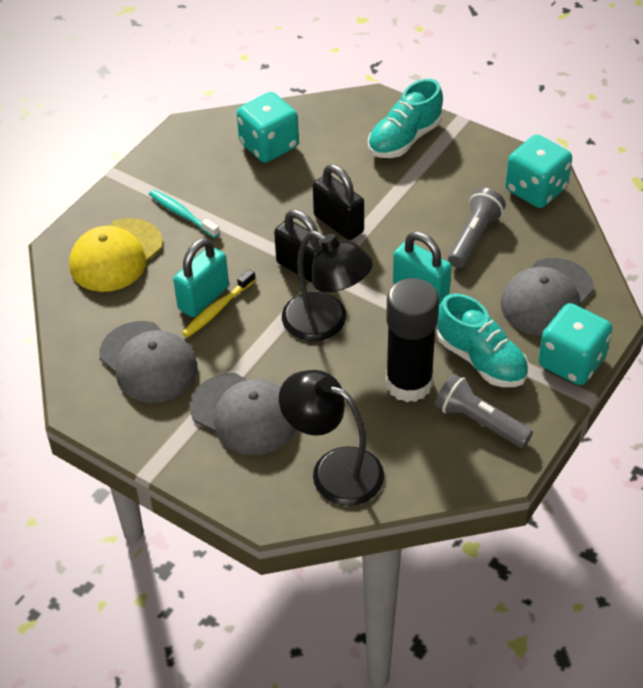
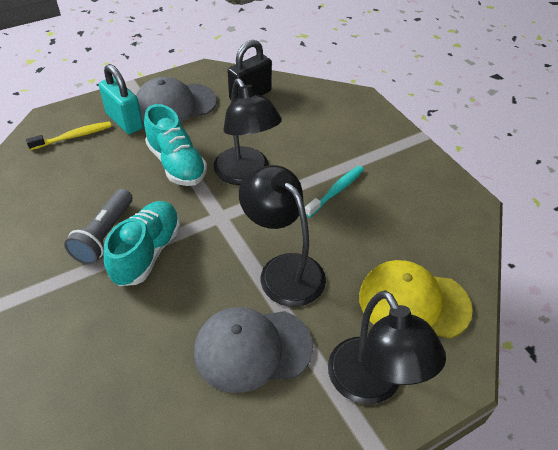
black glue stick: [386,278,439,402] = 1 -> none = 0
black lamp: [279,370,384,506] [282,231,373,341] = 2 -> [214,78,282,185] [239,165,326,307] [328,290,446,404] = 3
black padlock: [274,210,322,283] [313,164,364,240] = 2 -> [228,40,272,100] = 1
grey cap: [99,321,198,403] [190,373,296,455] [501,258,594,336] = 3 -> [136,77,217,123] [194,307,313,393] = 2
grey flashlight: [435,374,533,448] [448,188,506,268] = 2 -> [64,189,133,265] = 1
turquoise dice: [237,92,299,163] [505,135,572,208] [538,303,612,385] = 3 -> none = 0
turquoise padlock: [173,238,229,317] [393,232,452,305] = 2 -> [99,64,143,134] = 1

